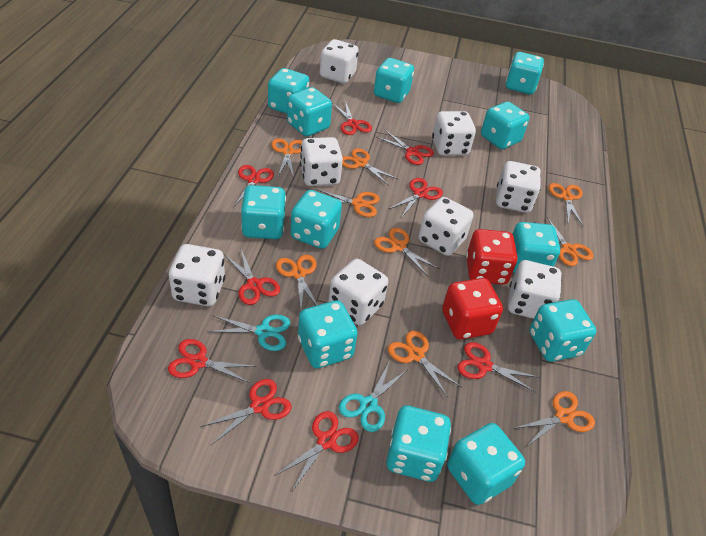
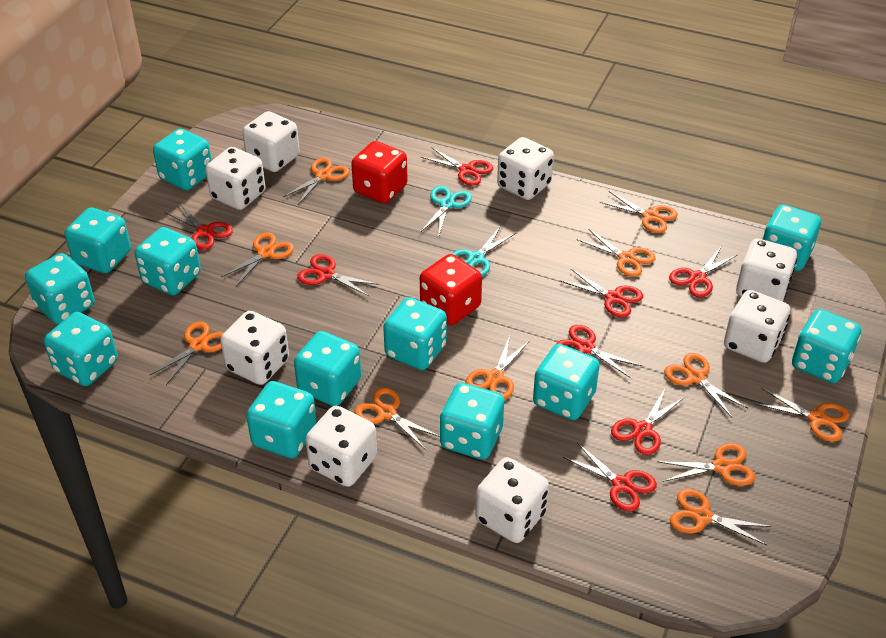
orange scissors: [271,138,302,178] [276,255,317,308] [316,189,380,217] [342,148,399,186] [374,228,439,277] [388,331,461,398] [513,391,595,447] [535,217,594,266] [548,183,584,227] = 9 -> [149,322,223,385] [221,232,294,286] [283,158,349,204] [354,387,440,450] [466,336,530,400] [577,229,656,277] [600,191,678,233] [657,443,755,486] [664,353,748,417] [670,489,772,545] [754,388,849,442] = 11
red scissors: [168,339,257,383] [200,379,292,444] [224,249,280,305] [234,165,274,206] [276,411,359,490] [332,101,372,135] [377,130,434,165] [389,178,443,218] [457,342,540,392] = 9 -> [164,202,233,250] [297,254,379,296] [421,147,493,186] [555,325,642,378] [560,269,643,317] [563,442,657,512] [611,387,685,455] [669,247,737,297] = 8

